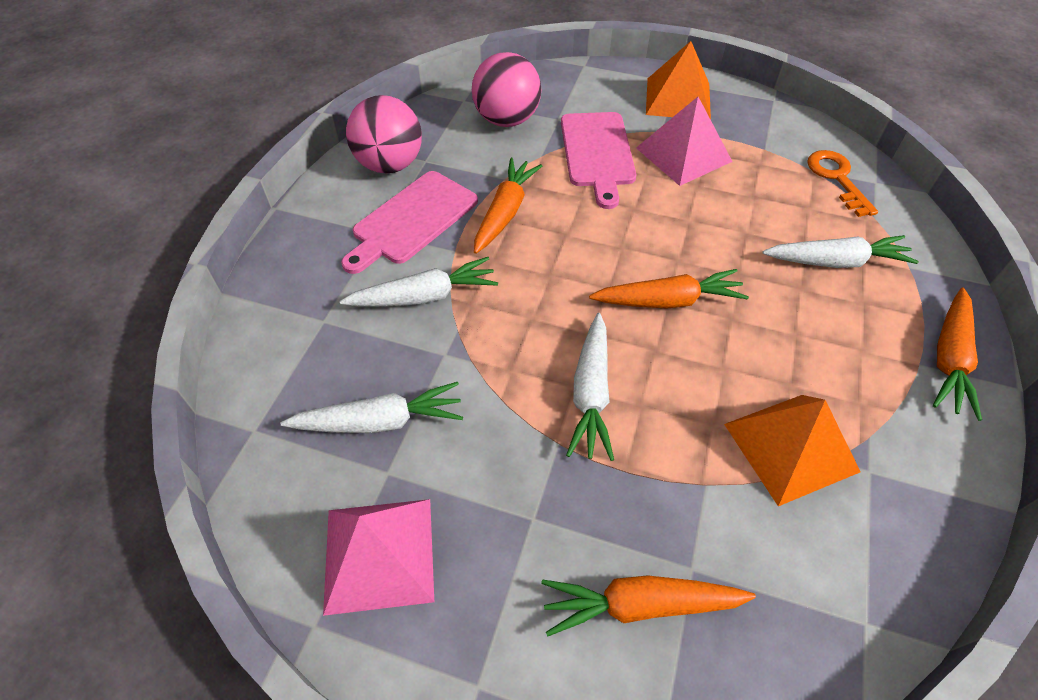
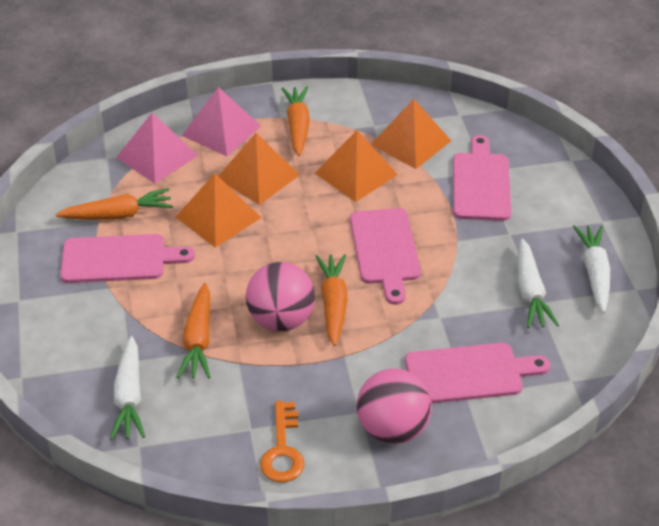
orange pyramid: [646,41,711,120] [724,395,860,506] = 2 -> [176,173,261,248] [218,133,299,205] [315,130,398,202] [371,99,451,169] = 4
pink cutting board: [341,171,478,274] [561,112,636,209] = 2 -> [60,234,195,283] [350,208,421,305] [405,343,550,403] [453,135,511,221] = 4
white carrot: [280,382,463,433] [340,257,498,307] [566,313,614,461] [762,235,919,268] = 4 -> [110,336,145,440] [517,238,559,328] [573,225,610,313] = 3

